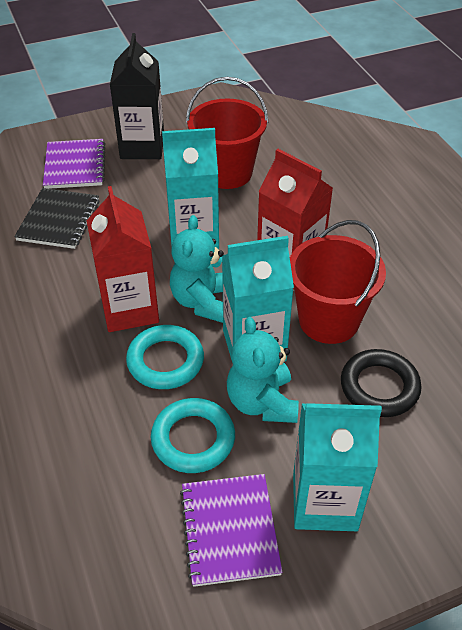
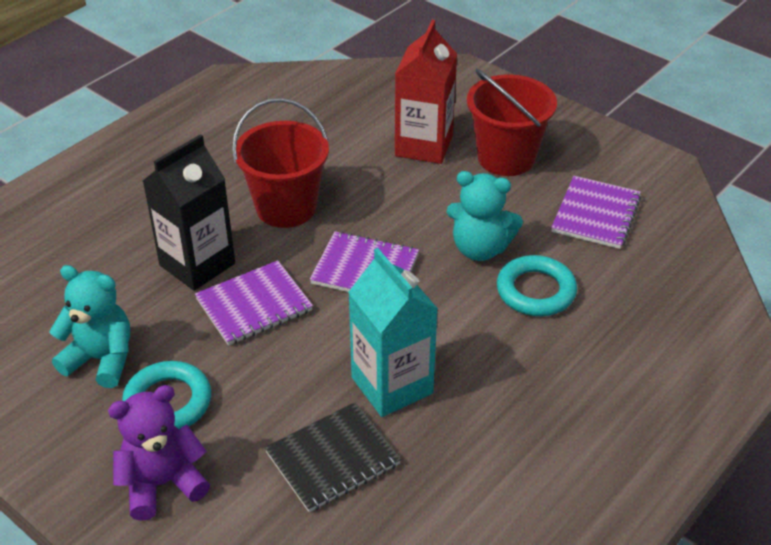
black ring: [341,349,422,417] = 1 -> none = 0
purple notebook: [43,139,105,189] [180,474,283,587] = 2 -> [195,260,313,346] [310,231,419,292] [551,176,641,249] = 3
purple teddy bear: none = 0 -> [108,385,210,521] = 1
red carton: [87,186,159,332] [257,149,333,289] = 2 -> [395,20,457,164] = 1
turquoise carton: [162,128,219,249] [222,236,294,363] [293,403,382,531] = 3 -> [348,248,438,417] = 1

